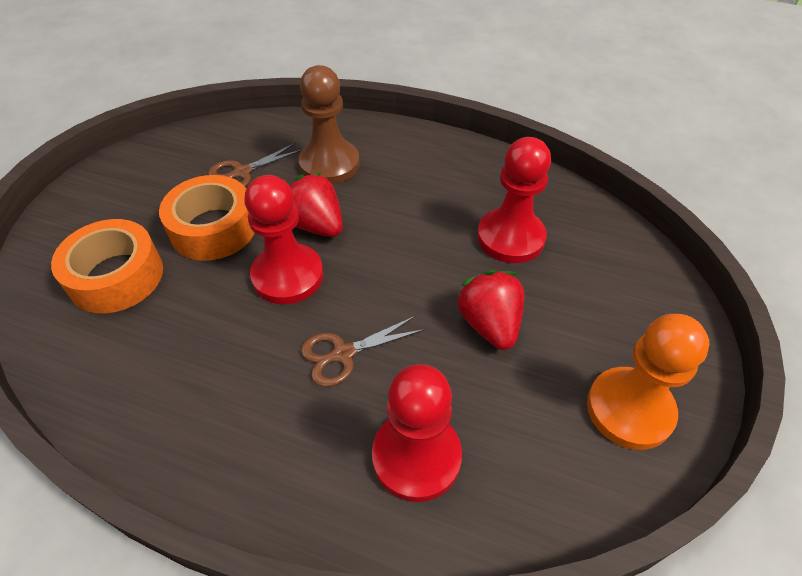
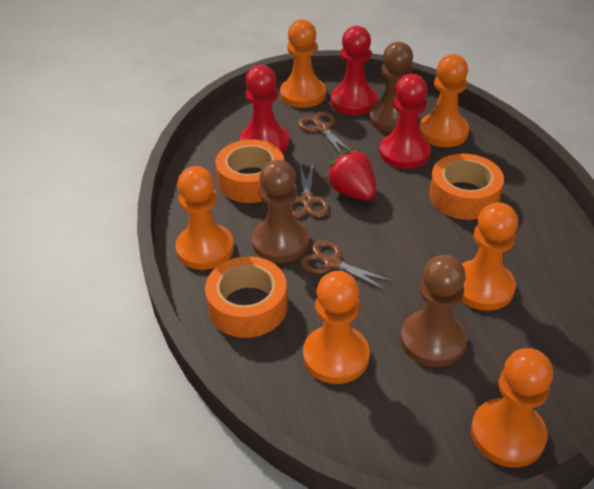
brown pawn: [299,65,360,184] = 1 -> [252,160,309,263] [369,42,413,133] [400,255,467,367] = 3
brown scissors: [208,143,302,187] [301,316,425,387] = 2 -> [290,164,329,218] [298,111,352,154] [300,240,393,290] = 3
orange pawn: [587,314,710,450] = 1 -> [175,166,234,270] [280,19,326,108] [303,271,369,384] [419,54,469,147] [461,202,518,311] [471,348,553,468] = 6
orange tape: [51,219,163,313] [159,175,255,261] = 2 -> [205,256,287,338] [215,139,284,203] [429,154,504,220] = 3
red strawberry: [290,172,343,237] [456,270,524,350] = 2 -> [326,150,376,201] = 1

